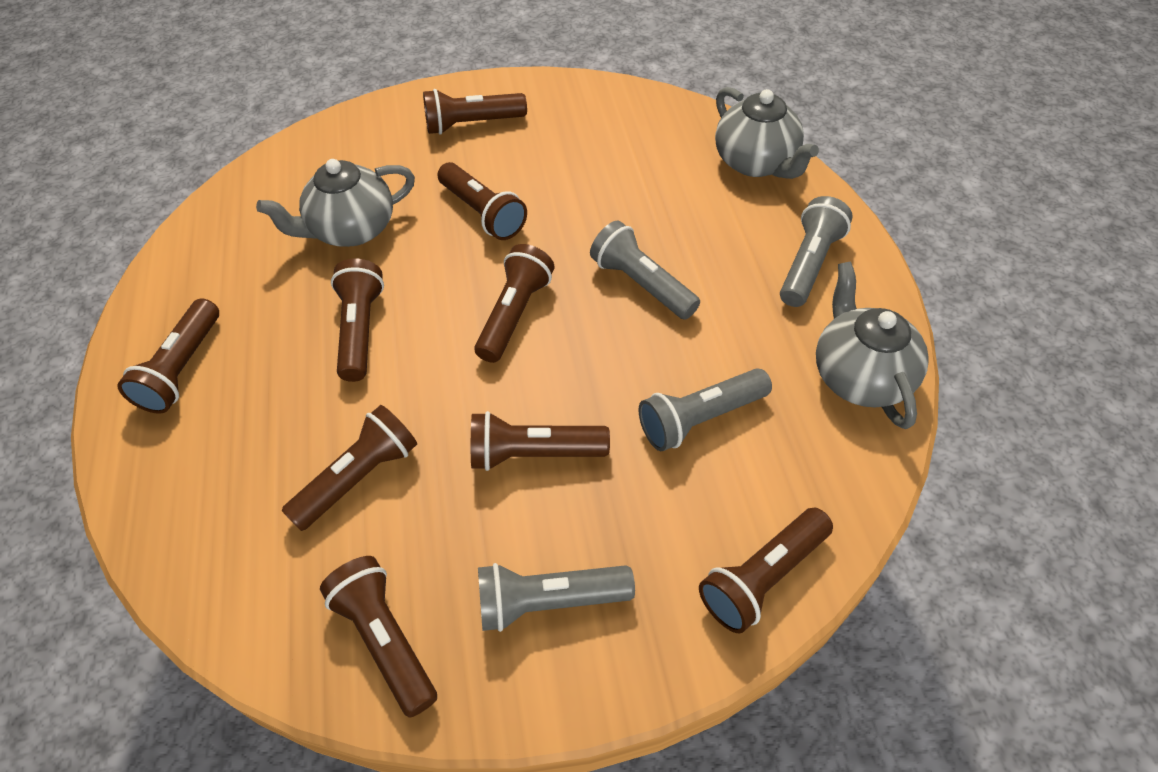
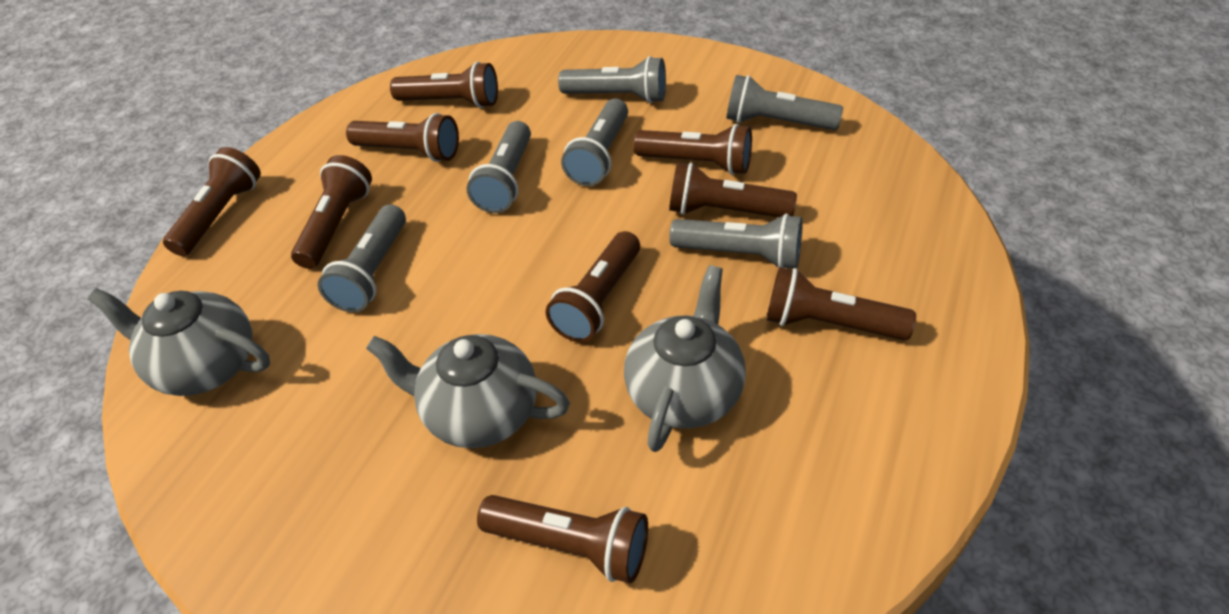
grey flashlight: [478,563,635,632] [590,221,700,320] [638,368,772,451] [780,196,853,307] = 4 -> [318,205,406,312] [467,121,531,213] [558,56,666,103] [561,99,628,186] [669,213,803,269] [727,75,843,130] = 6

